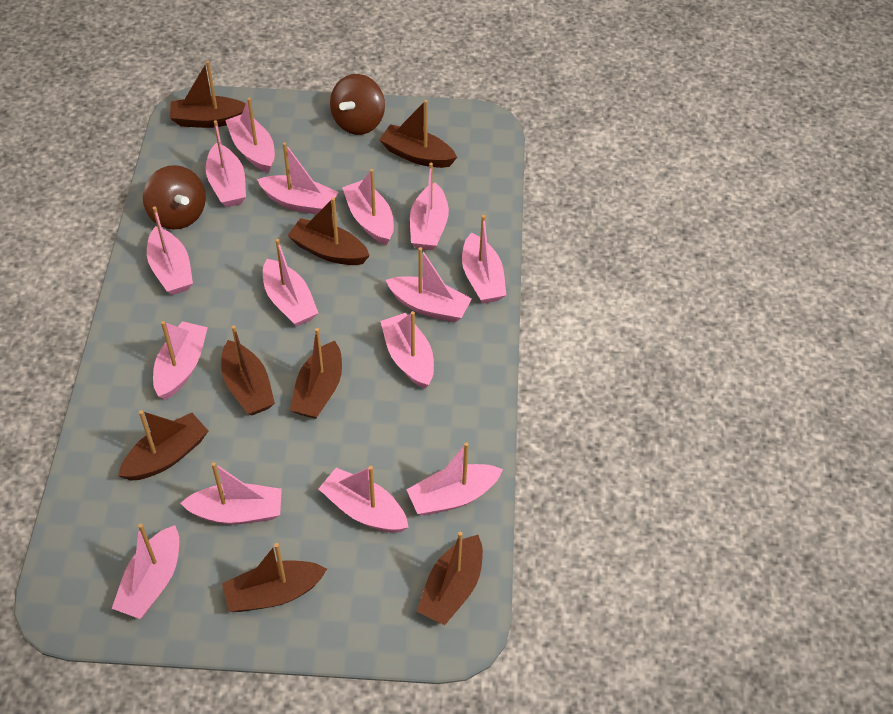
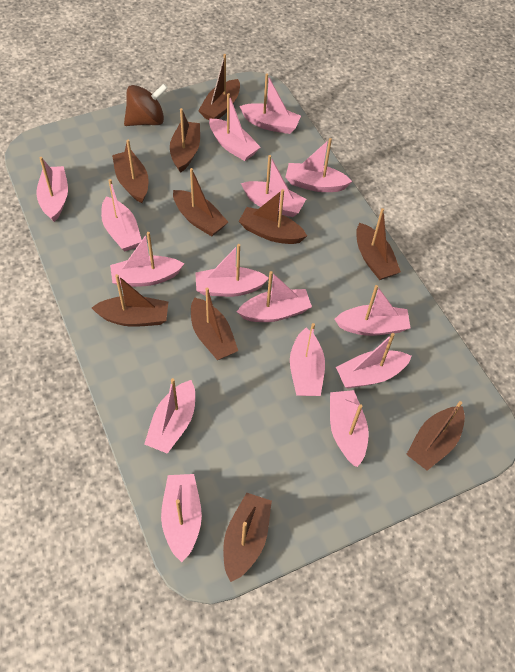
brown boat: [118,410,208,481] [170,61,246,128] [221,325,275,415] [222,543,327,612] [287,197,370,265] [290,328,342,419] [379,100,457,168] [417,532,483,625] = 8 -> [92,274,168,327] [112,140,149,203] [170,108,200,173] [173,168,228,236] [191,288,238,360] [198,54,240,120] [223,493,272,582] [239,189,307,244] [356,208,401,280] [406,401,465,471] = 10
brown spinning top: [143,165,206,230] [330,74,385,135] = 2 -> [124,83,168,126] = 1

